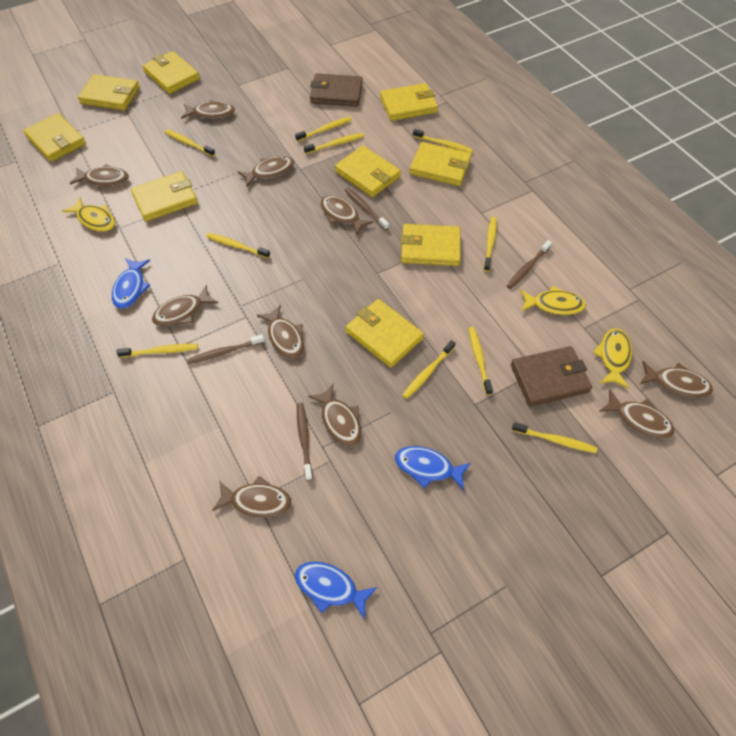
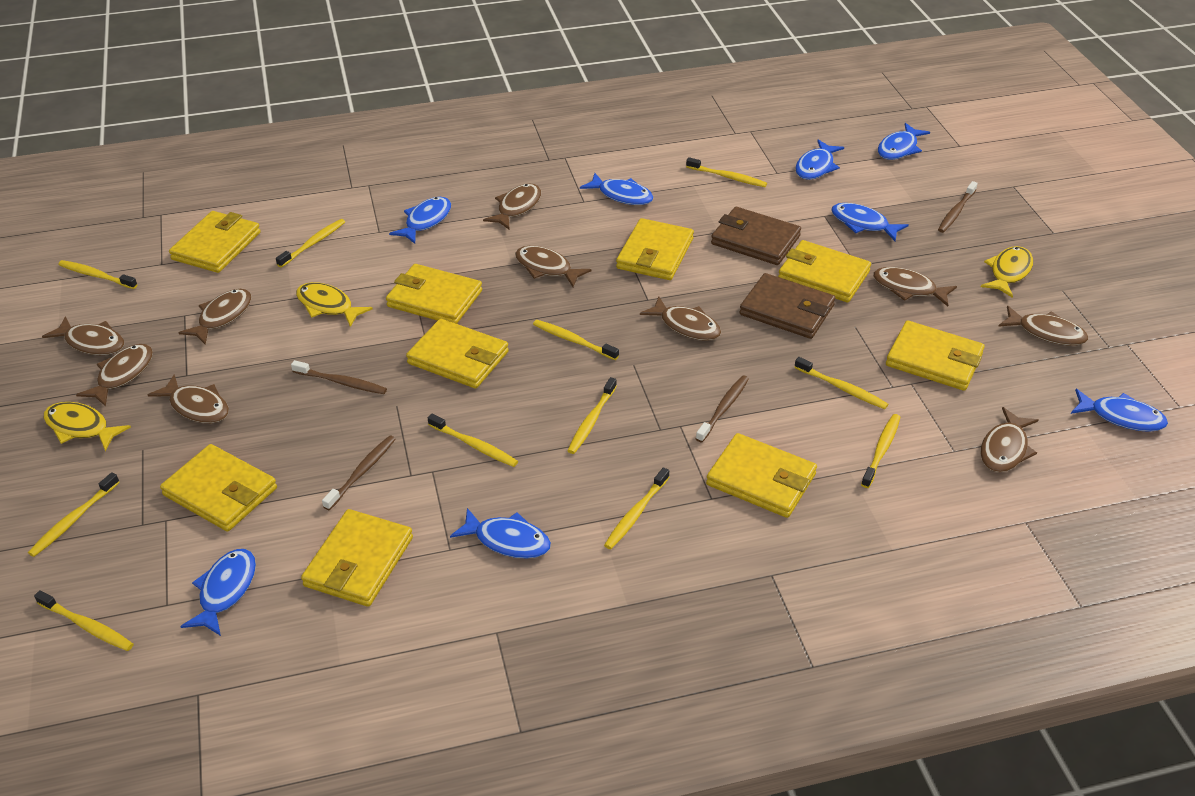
blue fish: [112,258,150,309] [295,561,378,620] [395,446,471,490] = 3 -> [180,549,256,636] [389,197,451,244] [450,508,551,559] [580,173,654,205] [795,140,844,180] [831,203,909,241] [878,123,930,160] [1071,389,1168,432] = 8
yellow toothbrush: [117,344,198,358] [165,129,215,157] [206,233,270,258] [295,117,352,142] [304,133,364,154] [402,340,455,399] [413,129,473,153] [468,327,493,395] [484,217,497,271] [512,422,597,453] = 10 -> [28,472,120,557] [34,590,134,651] [58,260,137,289] [276,219,345,268] [428,414,518,467] [533,320,619,360] [567,377,617,454] [604,467,669,549] [686,157,767,187] [795,357,888,409] [861,414,900,488] = 11

